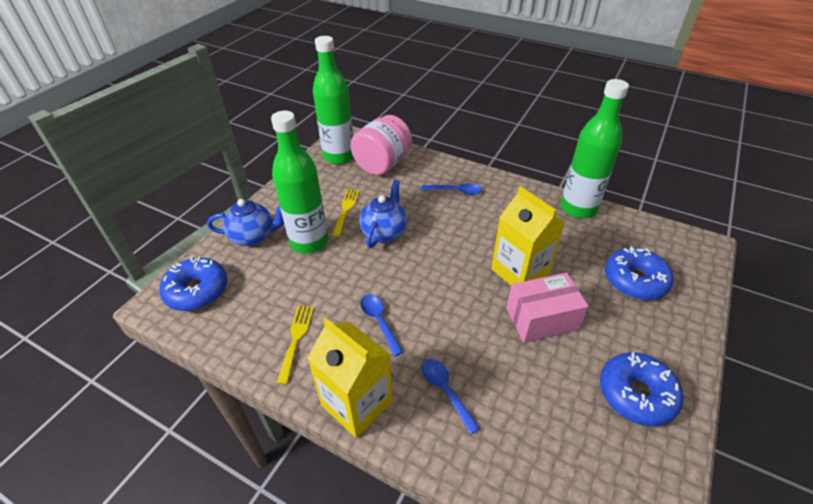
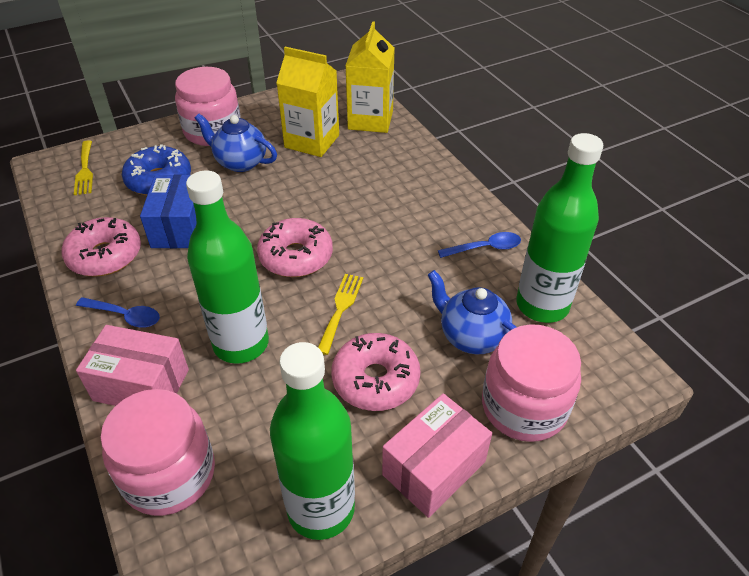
blue box: none = 0 -> [140,174,197,248] = 1
blue donut: [160,256,227,311] [600,352,684,426] [605,246,673,300] = 3 -> [122,144,191,195] = 1
blue spoon: [360,294,403,356] [421,183,482,195] [422,359,480,434] = 3 -> [76,297,160,328] [438,232,521,258] = 2
pink box: [506,273,589,343] = 1 -> [76,325,189,406] [382,393,492,518] = 2
pink donut: none = 0 -> [61,217,141,277] [257,218,333,277] [331,333,421,411] = 3
pink jar: [351,115,412,176] = 1 -> [101,389,215,516] [175,67,241,146] [482,324,581,442] = 3

